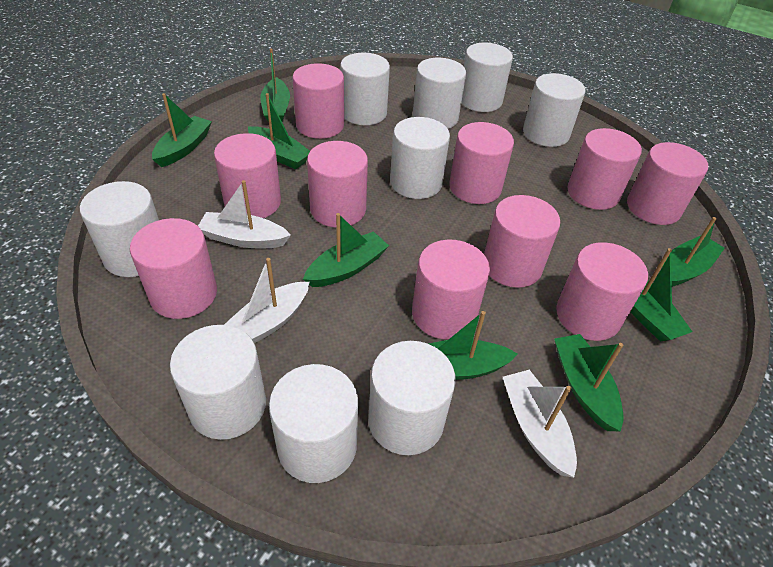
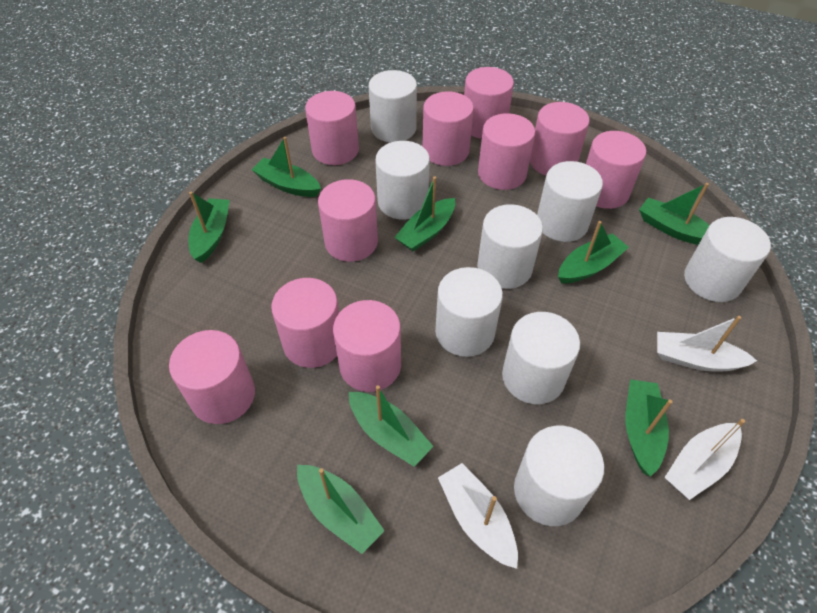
white cylinder: [80,181,159,277] [170,325,266,440] [269,364,358,483] [340,53,390,125] [368,341,456,455] [390,117,450,199] [413,58,466,129] [461,43,513,112] [523,73,585,147] = 9 -> [368,70,417,142] [375,141,430,220] [435,267,503,357] [477,204,543,289] [502,312,580,404] [514,426,604,526] [537,161,603,242] [684,217,771,302] = 8

